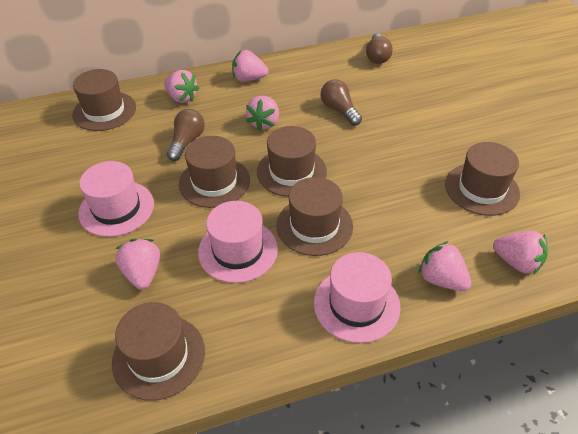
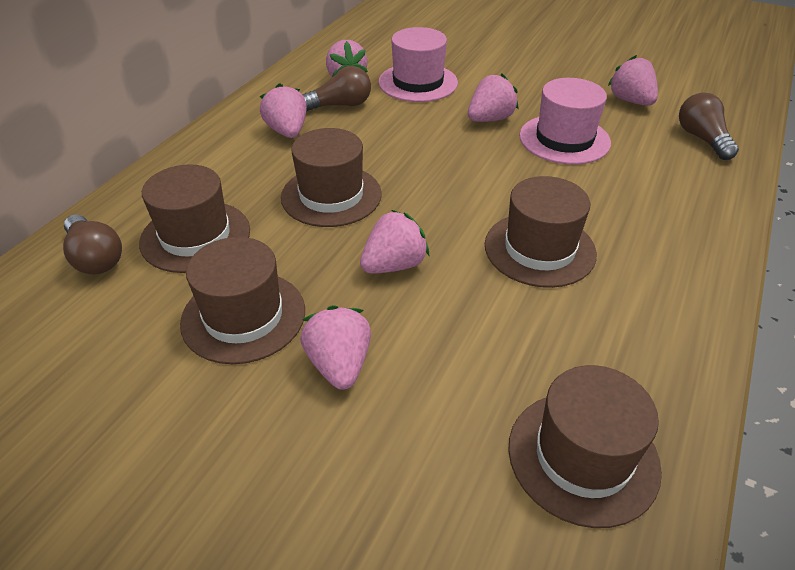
brown hat: [72,69,136,131] [112,302,205,401] [179,136,250,208] [257,126,327,197] [276,177,353,256] [445,142,520,216] = 6 -> [139,164,250,273] [180,237,305,364] [281,128,382,227] [485,176,597,288] [508,365,662,528] = 5
pink hat: [78,161,154,237] [198,201,278,283] [314,252,401,343] = 3 -> [378,27,458,102] [519,78,611,165] = 2

